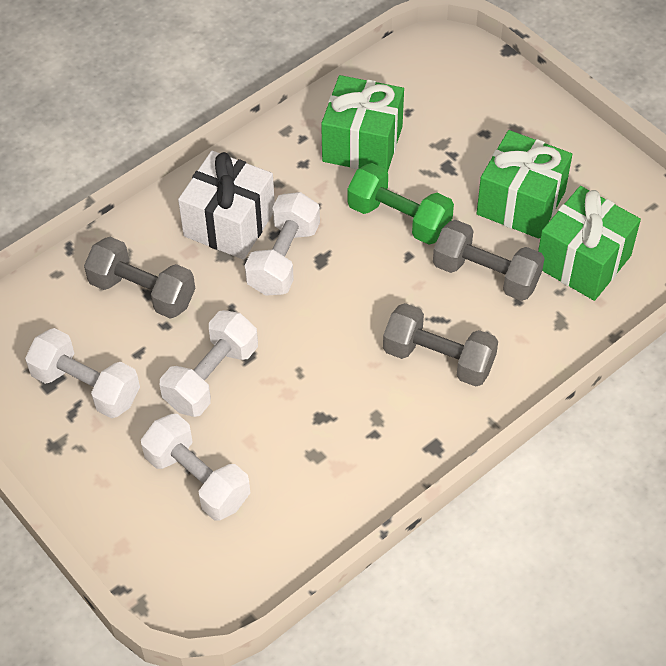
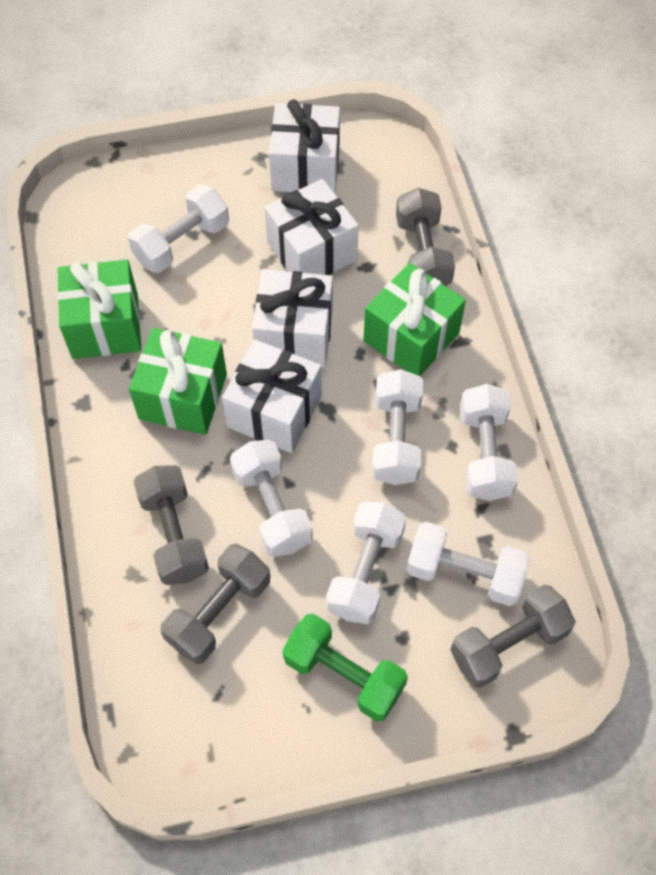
grey dumbbell: [84,237,195,319] [383,303,498,387] [433,220,545,301] = 3 -> [133,465,209,585] [161,544,270,665] [396,188,455,286] [450,585,576,688] = 4
white dumbbell: [25,328,140,418] [141,414,250,520] [160,310,258,417] [245,192,320,296] = 4 -> [128,185,229,273] [230,440,313,557] [326,501,406,624] [372,369,423,485] [406,522,530,606] [460,384,518,501] = 6
white gift: [178,151,275,260] = 1 -> [222,340,322,453] [252,269,333,367] [264,179,358,275] [269,99,340,194] = 4

